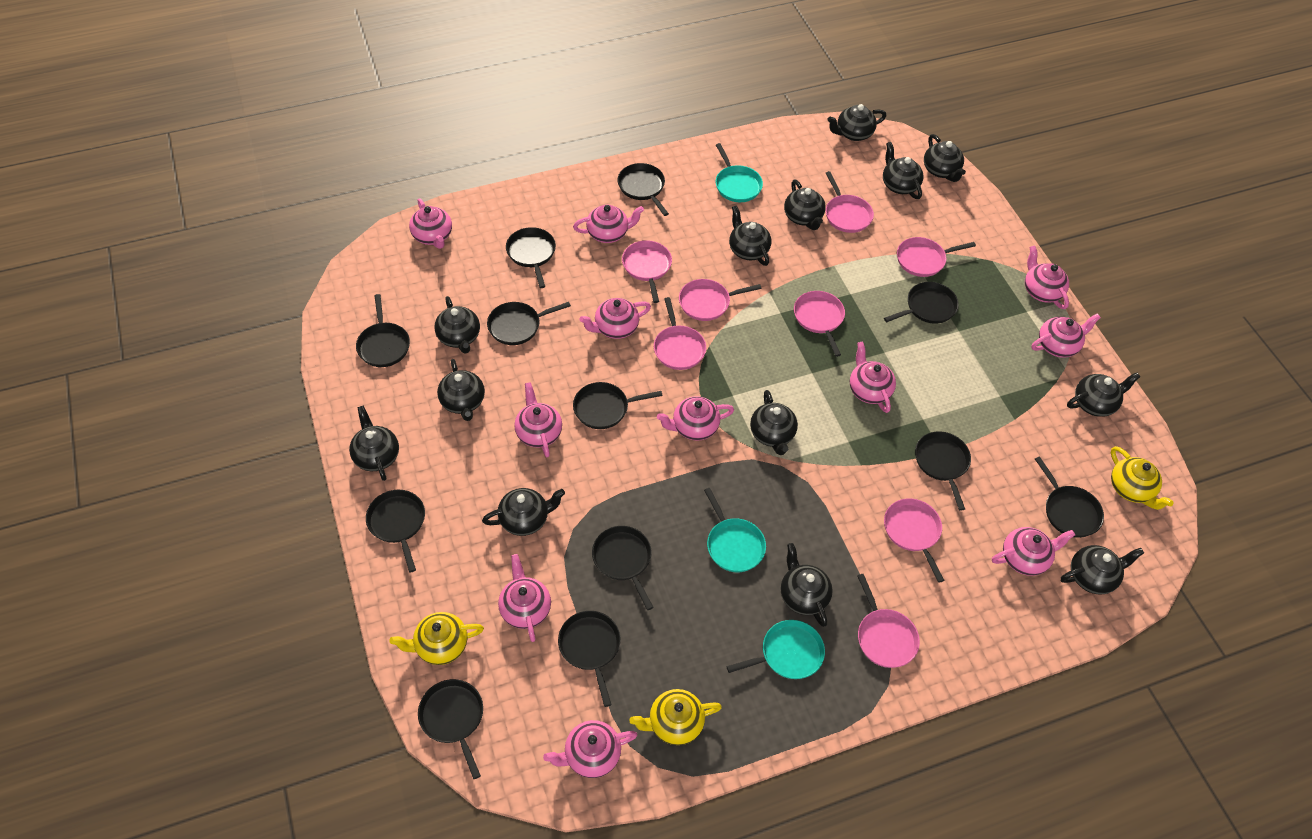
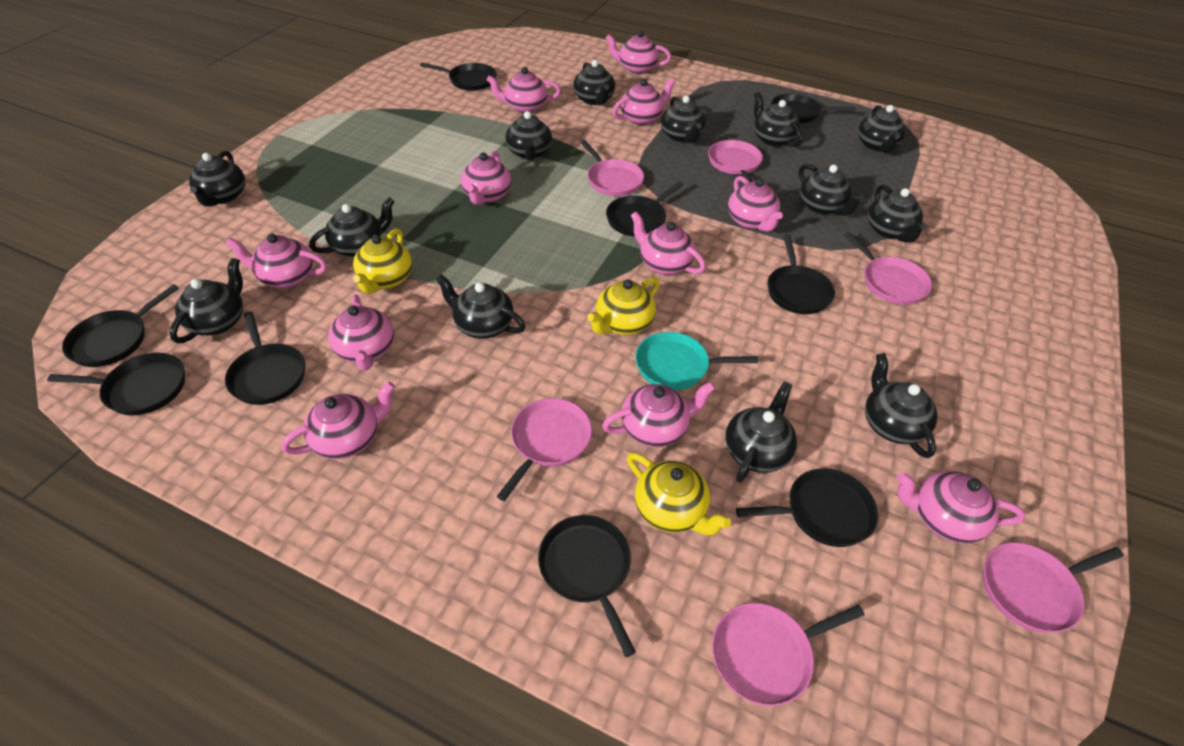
black pan: [356,294,410,367] [366,490,425,572] [418,679,483,779] [487,302,571,345] [506,227,556,288] [558,611,620,707] [573,382,663,429] [592,526,654,610] [617,163,669,216] [884,282,959,324] [915,431,971,511] [1035,456,1104,538] = 12 -> [47,353,185,415] [62,284,179,367] [225,312,305,405] [420,63,497,91] [538,515,636,657] [606,181,684,237] [736,468,878,547] [767,235,835,314] [771,94,856,123] = 9
pink pan: [622,240,672,303] [654,297,706,370] [679,279,761,321] [794,291,845,357] [826,171,874,233] [857,574,920,668] [884,498,945,583] [897,237,976,277] = 8 -> [496,398,592,501] [580,140,644,196] [708,140,763,182] [712,603,865,706] [844,232,932,305] [983,542,1124,633] = 6
turquoise pan: [704,488,766,572] [716,143,763,202] [726,620,825,679] = 3 -> [635,332,758,390] = 1

